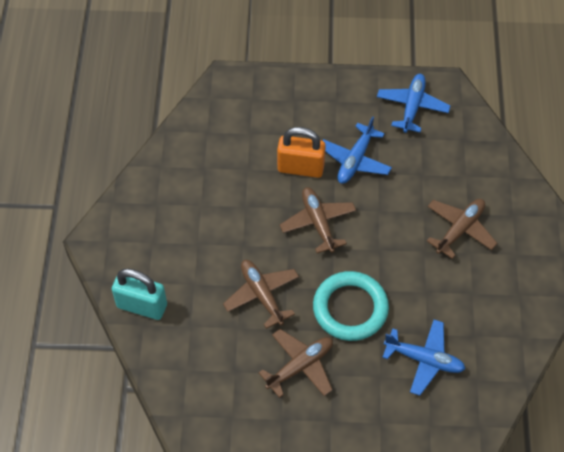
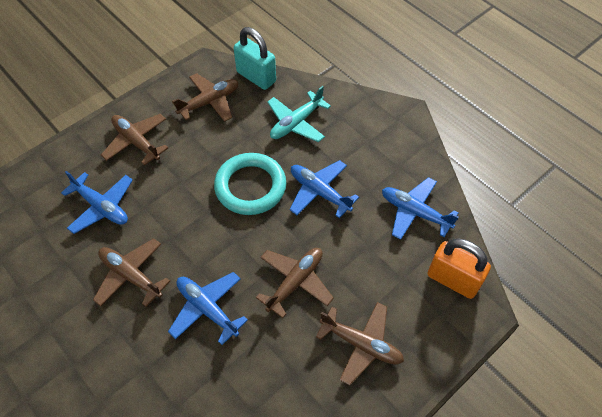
blue plane: [322,116,392,184] [377,74,451,133] [382,320,465,396] = 3 -> [61,171,133,234] [168,272,248,345] [289,160,359,218] [382,177,459,240] = 4
brown plane: [223,260,299,329] [259,329,333,398] [280,187,356,253] [427,199,497,259] = 4 -> [93,238,170,307] [101,114,168,166] [172,73,239,122] [256,248,334,318] [316,302,404,385] = 5
turquoise plane: none = 0 -> [267,86,331,142] = 1

